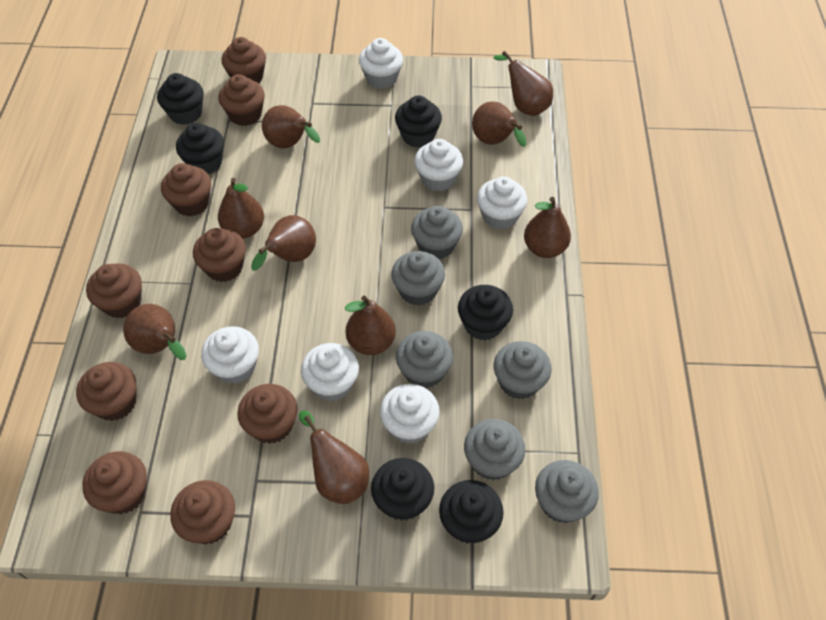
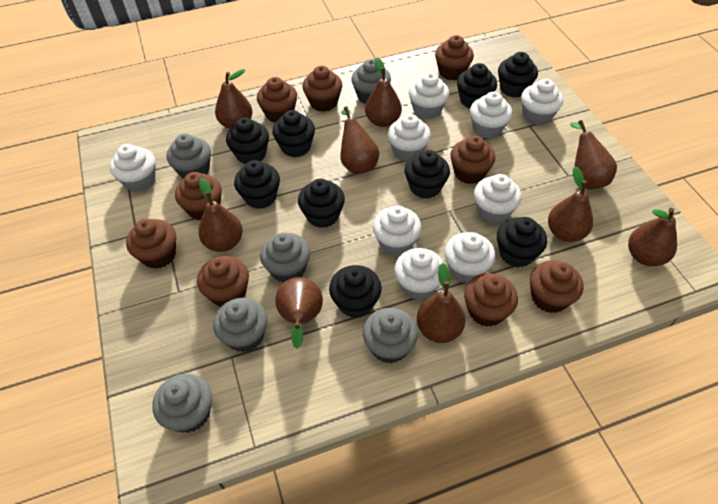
black cupcake: [157,73,204,125] [176,123,224,174] [371,458,434,521] [395,95,442,148] [439,480,504,544] [458,285,513,340] = 6 -> [226,117,269,164] [234,160,280,209] [272,110,315,157] [298,179,345,228] [329,265,382,318] [405,150,450,199] [457,63,497,108] [497,217,547,267] [498,52,538,98] = 9
white cupcake: [201,326,259,384] [301,343,359,401] [359,38,403,89] [380,384,440,444] [414,139,463,191] [477,176,527,230] = 6 -> [110,144,156,192] [373,206,421,256] [388,114,431,162] [394,248,444,300] [409,73,449,119] [444,232,495,283] [470,92,512,139] [474,174,521,223] [521,79,563,126] = 9

